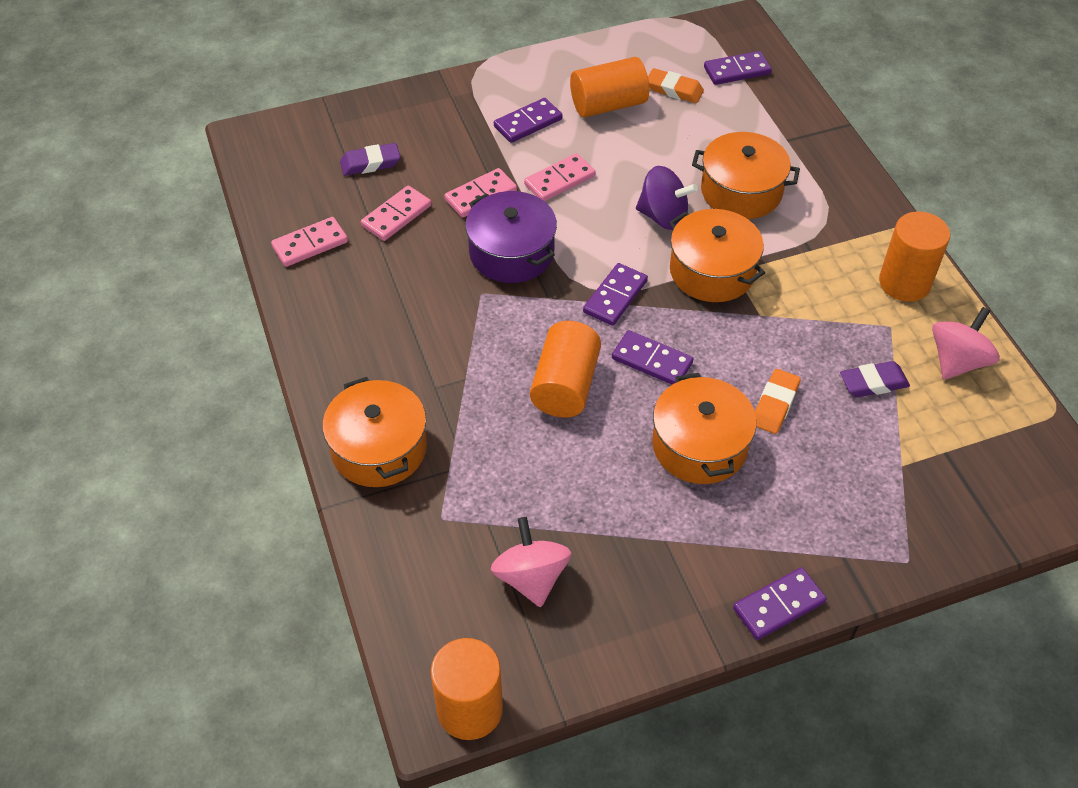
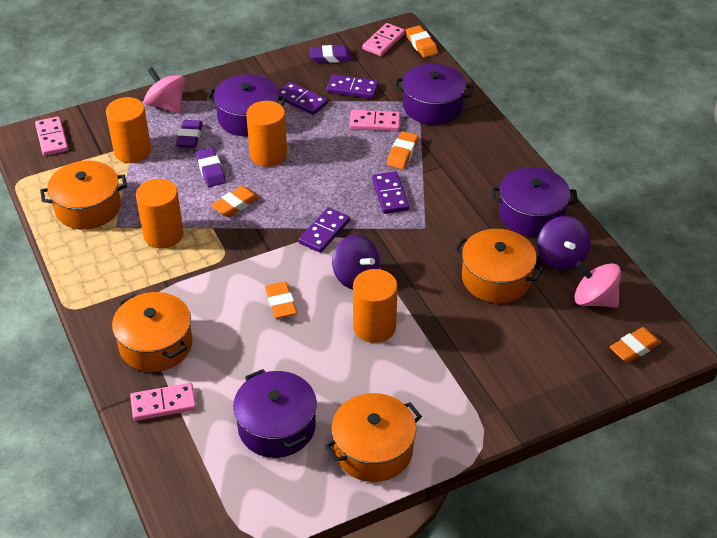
orange eraser: [648,68,704,103] [755,369,801,434] = 2 -> [211,186,259,217] [265,281,297,318] [387,131,418,169] [406,25,438,58] [610,327,661,363] = 5
purple domino: [494,98,562,143] [583,263,648,326] [612,330,693,385] [704,51,772,85] [733,567,826,640] = 5 -> [278,82,328,115] [298,207,350,253] [327,74,378,99] [372,172,409,214] = 4
purple eraser: [340,143,400,176] [840,361,910,397] = 2 -> [176,120,203,148] [195,148,226,187] [310,45,353,63] = 3
purple pot: [465,191,557,283] = 1 -> [207,74,286,136] [233,369,317,458] [395,63,473,125] [492,167,578,237] = 4
purple spinning top: [636,166,698,230] = 1 -> [332,235,380,289] [537,216,590,270] = 2

